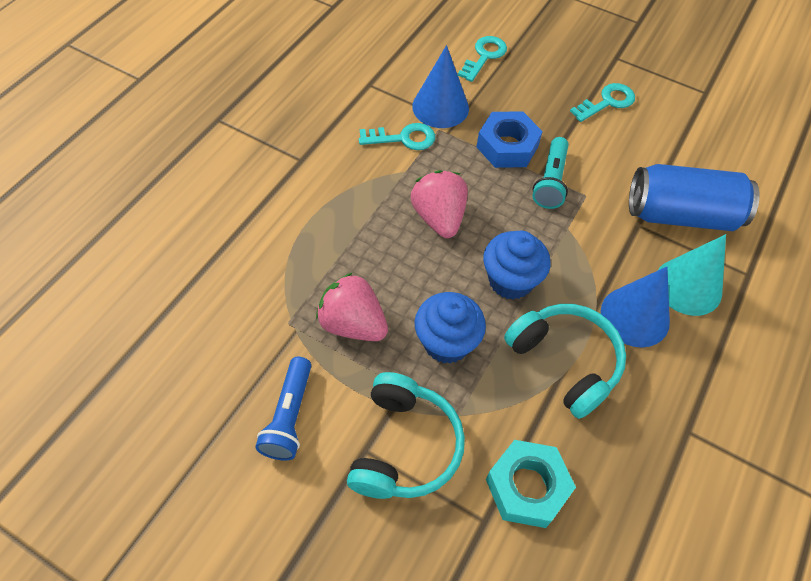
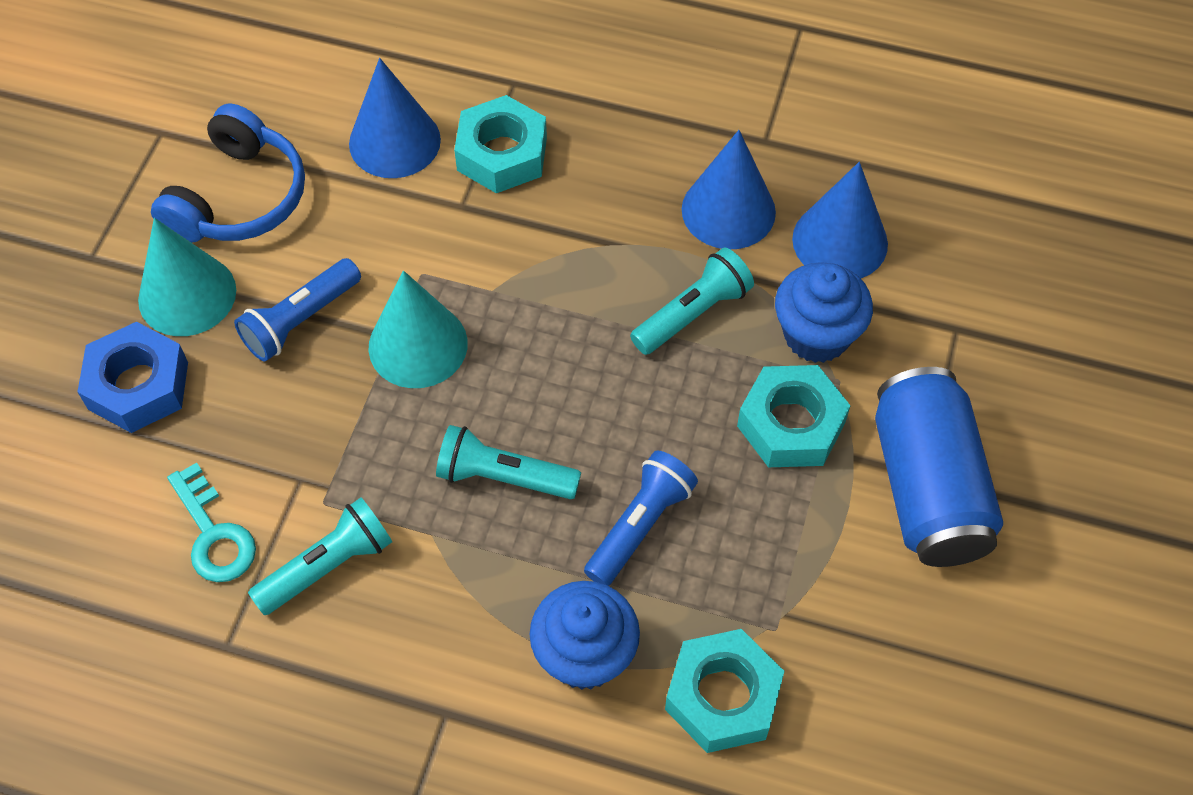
blue cone: [412,45,469,128] [601,267,670,348] = 2 -> [349,58,441,178] [682,130,776,249] [792,162,888,278] = 3
blue flashlight: [255,357,311,460] = 1 -> [234,258,361,361] [584,450,698,586] = 2
blue headphones: none = 0 -> [151,104,305,242] = 1
pink strawberry: [316,273,388,341] [411,170,468,238] = 2 -> none = 0
turquoise cone: [658,234,726,316] = 1 -> [138,218,236,336] [369,271,468,388] = 2
turquoise flashlight: [532,137,569,209] = 1 -> [248,498,392,615] [436,425,581,499] [630,247,754,355] = 3
turquoise headphones: [347,372,465,499] [504,304,626,419] = 2 -> none = 0
turquoise key: [359,123,435,150] [458,36,507,82] [570,83,635,122] = 3 -> [167,462,256,582] = 1
turquoise nut: [486,440,576,528] = 1 -> [454,95,547,193] [665,629,785,753] [737,365,851,467] = 3

